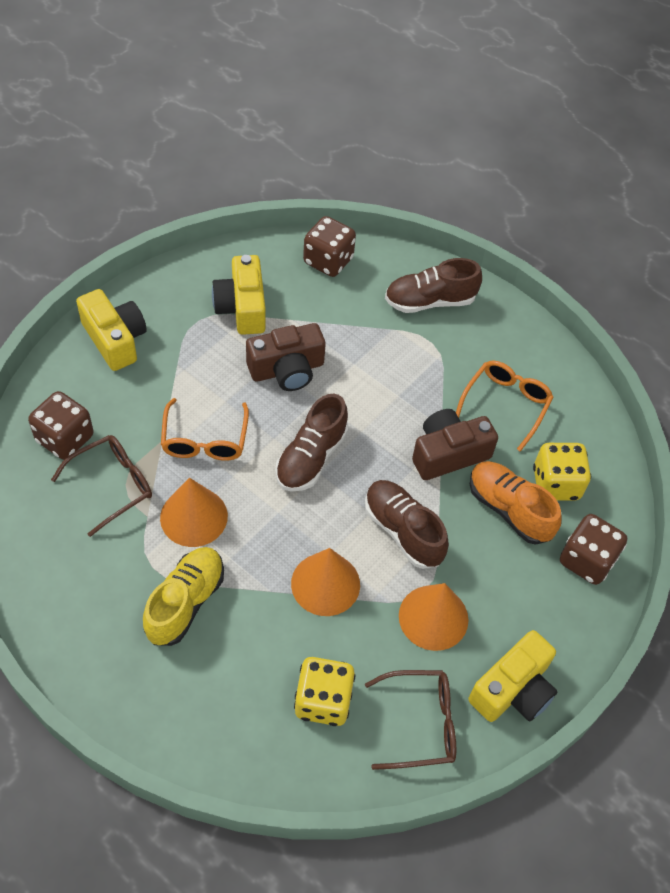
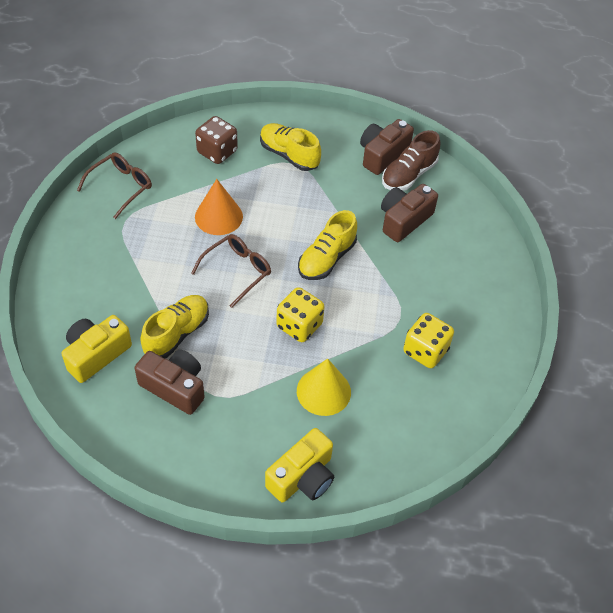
brown camera: [246,323,326,391] [412,409,498,480] = 2 -> [134,350,205,415] [360,119,414,175] [381,184,438,242] = 3
brown dice: [28,391,94,460] [303,216,356,277] [560,514,627,585] = 3 -> [195,116,238,164] = 1
brown shoe: [275,394,348,492] [365,480,449,569] [385,258,482,313] = 3 -> [382,130,440,191] = 1
orange cone: [160,478,228,547] [291,548,360,616] [399,583,468,651] = 3 -> [195,179,243,235] = 1
orange glasses: [161,398,249,461] [456,361,554,452] = 2 -> none = 0
orange shoe: [470,461,562,545] = 1 -> none = 0
yellow camera: [76,289,147,371] [212,255,266,335] [468,630,557,722] = 3 -> [62,315,132,383] [265,428,334,503] = 2
yellow cone: none = 0 -> [297,358,351,416] = 1
yellow shoe: [143,547,224,646] = 1 -> [140,295,209,359] [260,123,321,171] [298,210,357,280] = 3

